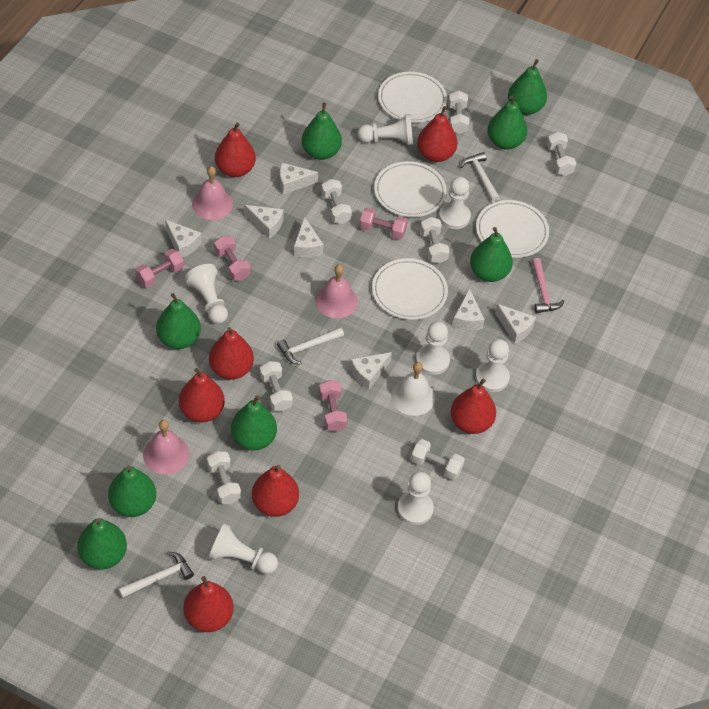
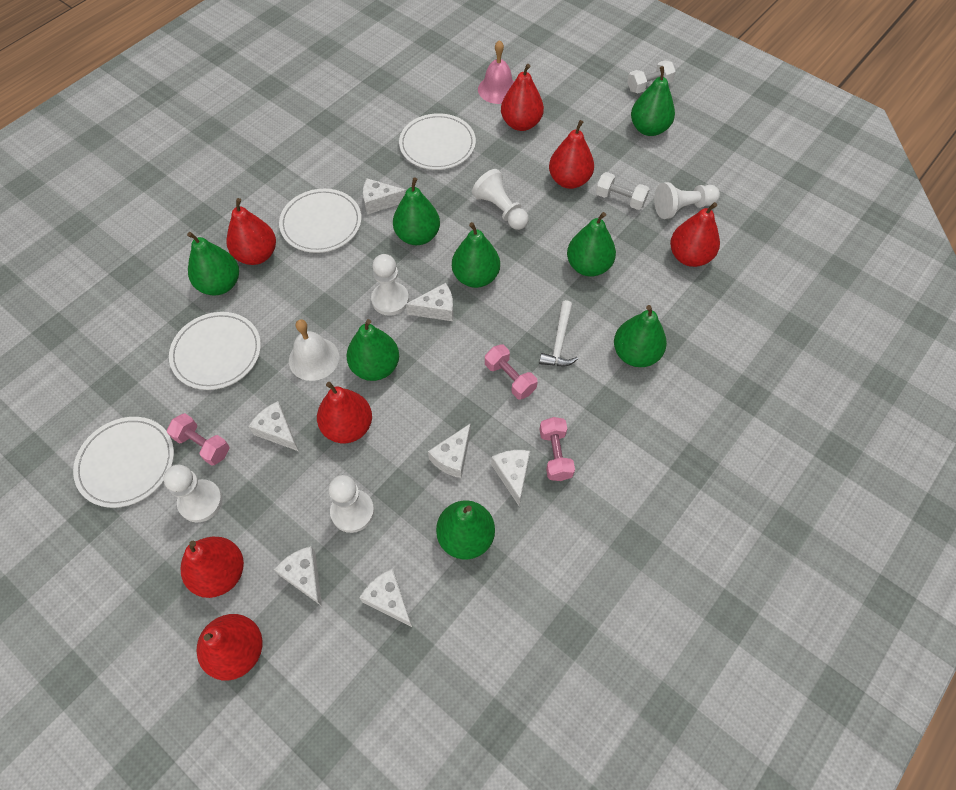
pink bell: [143,420,189,474] [192,166,233,220] [315,265,358,318] = 3 -> [478,40,514,104] = 1
pink dumbbell: [135,249,184,288] [214,236,250,280] [319,380,347,432] [359,207,408,240] = 4 -> [167,413,230,466] [485,344,538,400] [539,417,575,481] = 3
pink hammer: [532,258,565,313] = 1 -> none = 0
white dumbbell: [207,451,241,504] [260,361,293,411] [321,179,352,224] [411,439,465,480] [420,217,450,264] [448,91,469,134] [547,132,576,176] = 7 -> [596,172,650,210] [627,60,676,93] = 2
white hammer: [118,551,194,599] [277,327,344,365] [460,152,500,203] = 3 -> [539,300,578,366] = 1
white pawn: [185,264,228,324] [209,524,278,574] [357,114,413,145] [397,472,434,525] [416,322,450,375] [439,177,471,229] [475,339,510,392] = 7 -> [163,465,223,522] [328,475,374,533] [371,254,409,316] [472,169,529,230] [654,182,720,219] = 5

